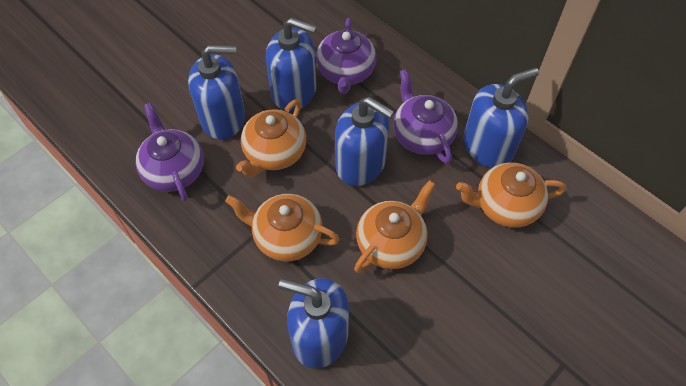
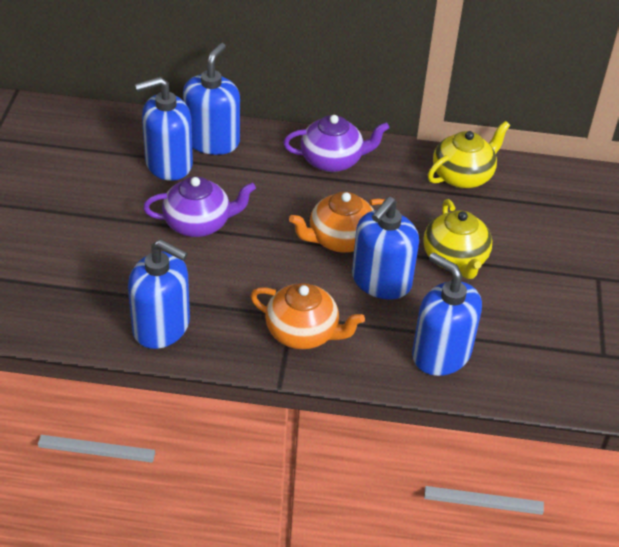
orange teapot: [225,194,340,261] [236,99,306,177] [354,180,436,273] [456,163,566,228] = 4 -> [250,283,365,349] [289,192,385,253] = 2
purple teapot: [135,103,204,201] [316,18,377,94] [393,69,458,164] = 3 -> [143,176,256,237] [283,115,389,172] = 2
yellow teapot: none = 0 -> [423,199,492,279] [428,121,510,188] = 2

